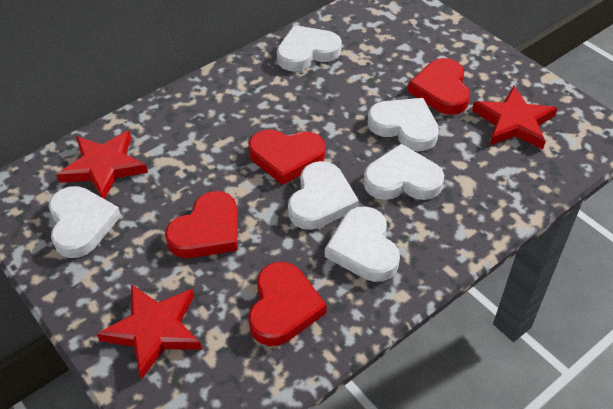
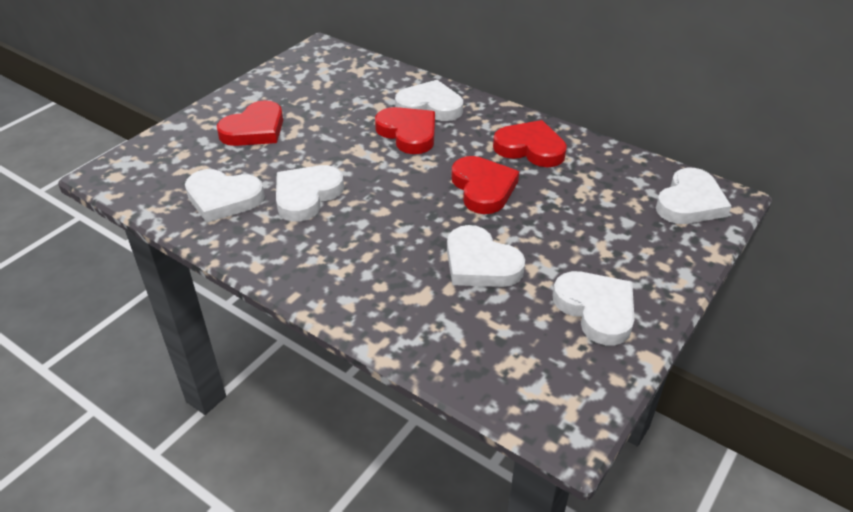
red star: [56,130,148,199] [97,284,202,379] [472,86,558,149] = 3 -> none = 0

